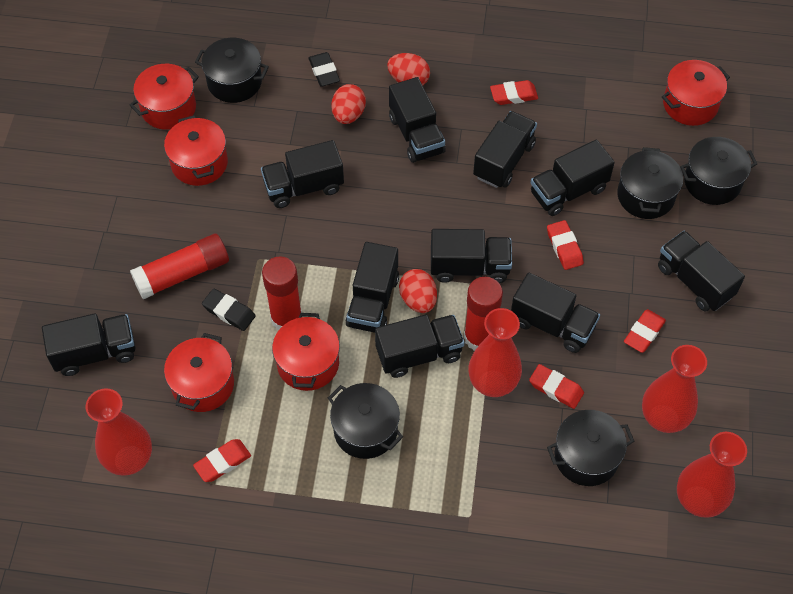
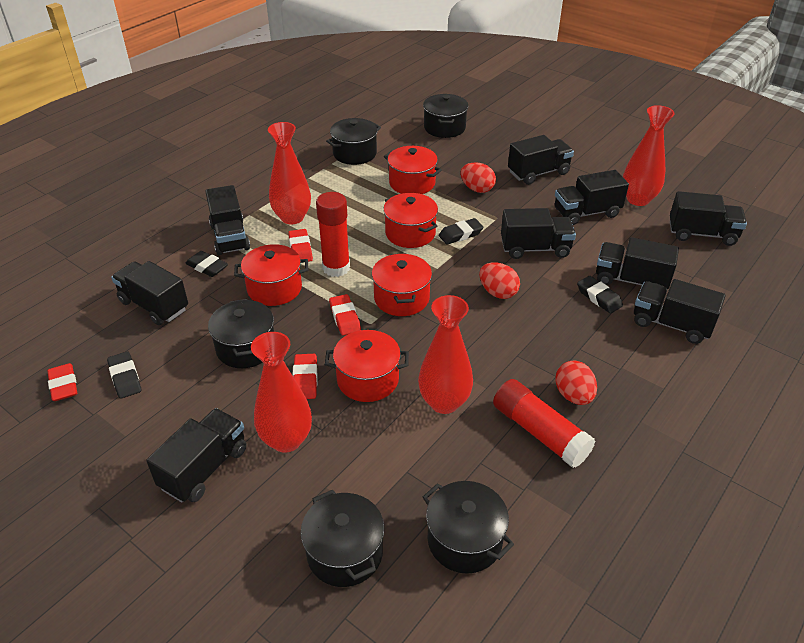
black eraser: [202,289,256,331] [309,52,340,87] = 2 -> [107,351,141,399] [185,251,228,277] [439,218,483,245] [577,276,623,313] = 4
black truck: [42,313,135,376] [261,140,344,208] [345,242,399,333] [375,314,464,378] [389,77,446,163] [431,229,512,283] [473,111,537,188] [511,273,600,353] [531,140,615,216] [658,231,745,311] = 10 -> [111,261,188,325] [146,408,247,503] [205,185,250,255] [501,208,576,259] [508,135,574,185] [555,170,629,225] [596,237,679,289] [634,279,725,344] [670,191,747,246] = 9
red eraser: [193,439,251,482] [490,80,538,105] [529,364,584,409] [547,220,584,270] [624,309,666,353] = 5 -> [47,363,77,401] [288,229,313,262] [293,354,318,399] [329,294,361,335] = 4
red glue stick: [130,234,229,299] [262,256,302,330] [464,277,503,351] = 3 -> [316,192,350,277] [493,379,595,468] = 2

